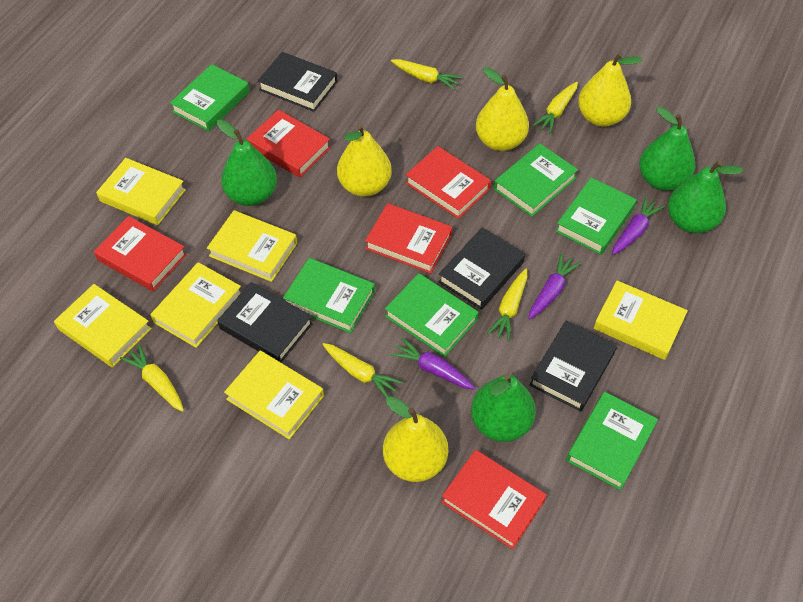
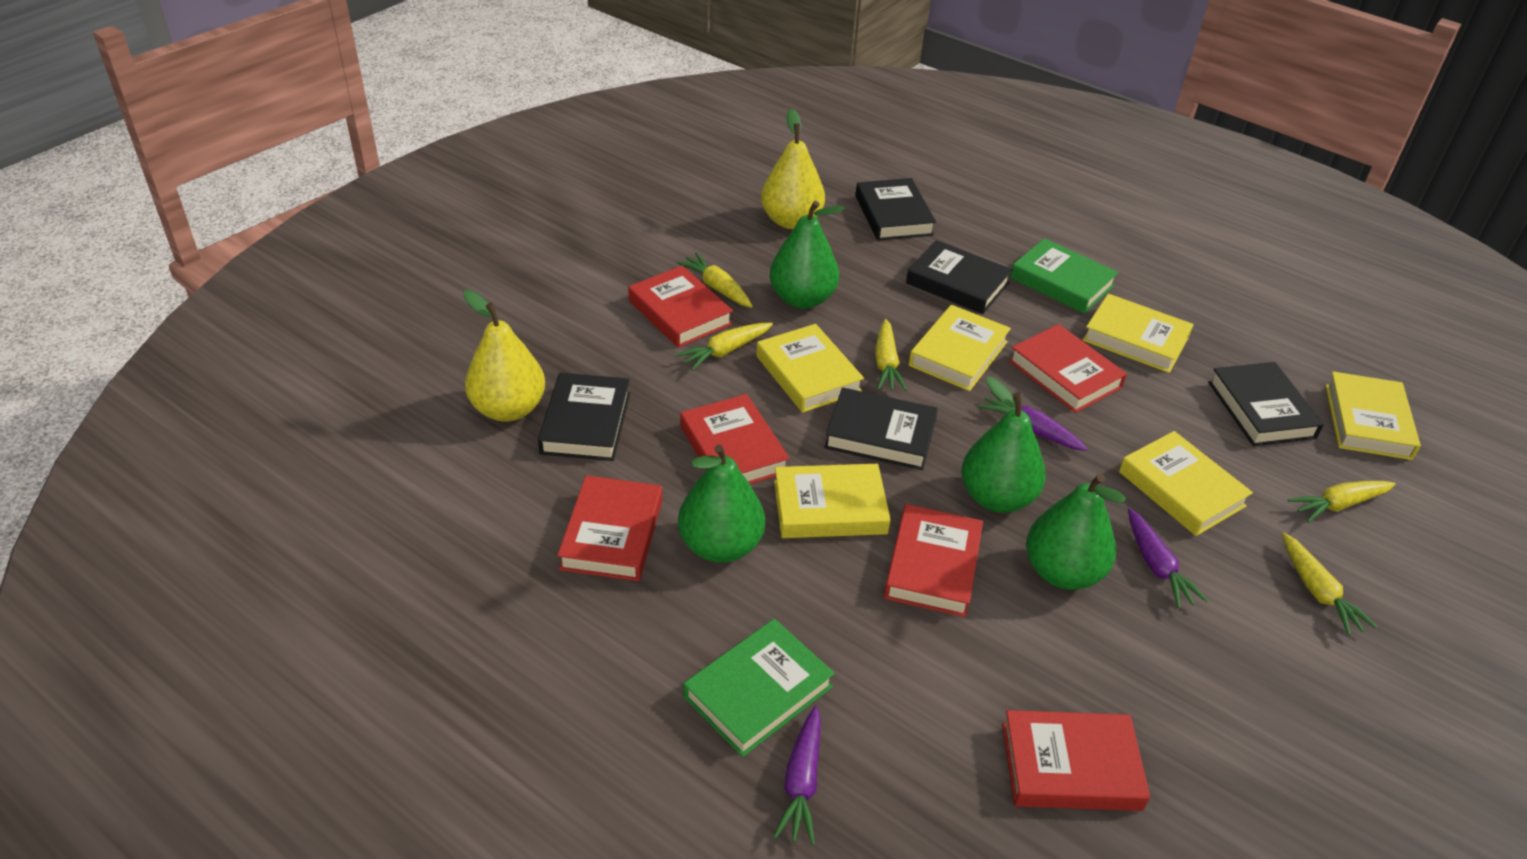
black book: [217,282,313,363] [258,52,338,112] [438,228,525,310] [529,320,617,412] = 4 -> [538,373,630,461] [824,387,938,470] [855,178,936,241] [906,240,1013,314] [1208,362,1324,446] = 5
green book: [170,64,250,131] [283,258,375,333] [385,273,479,357] [494,143,578,217] [556,177,637,255] [566,392,658,490] = 6 -> [684,619,835,757] [1010,238,1118,314] = 2
red book: [94,216,187,291] [247,110,331,178] [365,203,452,274] [406,146,491,219] [441,450,547,549] = 5 -> [557,475,662,581] [628,266,733,348] [680,394,790,484] [884,504,983,617] [1002,710,1150,811] [1009,324,1127,413] = 6
yellow pear: [337,124,392,197] [383,396,448,482] [476,67,529,151] [578,52,642,127] = 4 -> [463,290,545,422] [761,108,825,229] = 2

